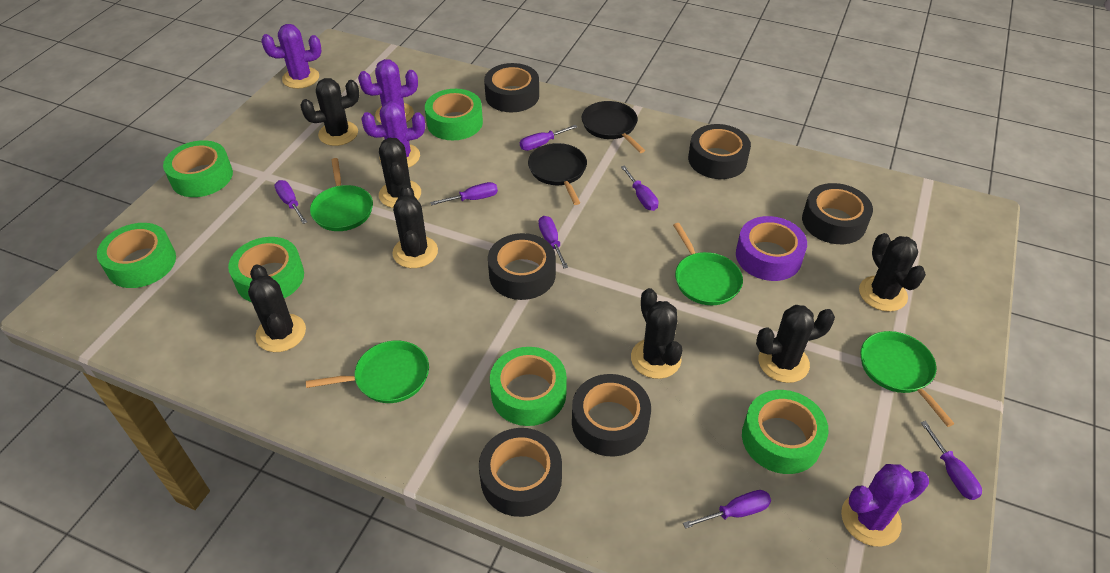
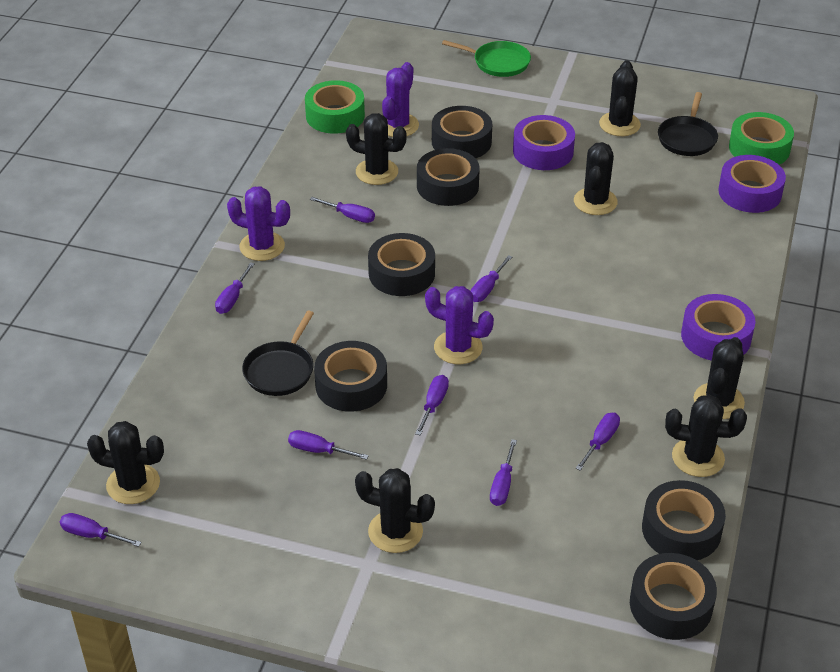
green pan: [306,341,429,403] [310,158,373,231] [673,223,743,305] [860,331,954,427] = 4 -> [442,40,531,77] = 1
green tape: [97,223,176,288] [163,140,233,197] [228,237,304,302] [425,89,483,140] [490,347,567,426] [742,390,828,474] = 6 -> [305,80,365,134] [729,112,794,164] = 2
purple cactus: [261,24,322,89] [358,59,418,123] [361,101,425,168] [841,464,929,547] = 4 -> [227,186,290,261] [382,62,419,137] [425,286,494,364] = 3
purple screwdriver: [274,180,307,224] [430,182,498,205] [520,125,577,151] [539,216,568,268] [621,165,658,211] [683,490,771,529] [921,421,982,500] = 7 -> [60,513,142,547] [215,262,255,314] [288,430,369,460] [310,197,375,223] [415,375,449,435] [471,255,512,302] [490,439,517,506] [575,413,620,471] = 8
purple tape: [736,216,807,281] = 1 -> [513,115,575,170] [681,294,756,361] [718,155,786,213] = 3

